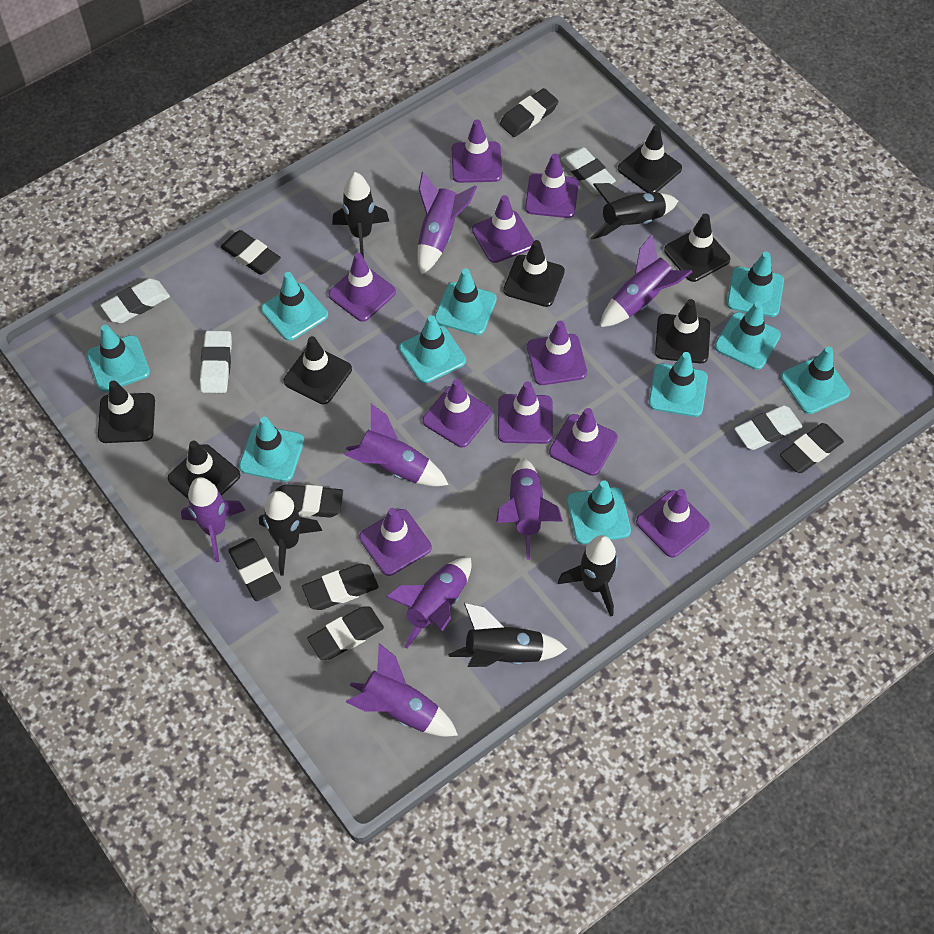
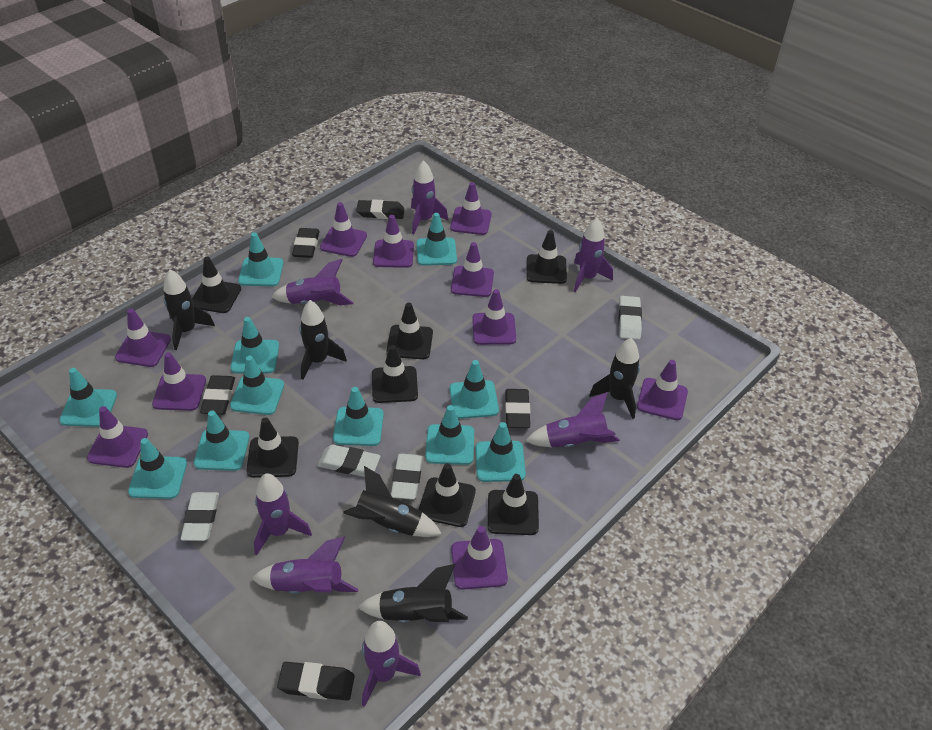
black eraser: [220,230,281,275] [228,538,281,601] [276,484,343,518] [302,564,379,610] [307,607,384,660] [500,88,559,137] [780,423,844,473] = 7 -> [200,375,235,415] [277,662,355,701] [292,228,320,258] [356,200,404,219] [505,389,531,428] = 5
turquoise traffic cone: [87,325,150,392] [239,417,304,482] [261,272,328,341] [399,315,466,383] [435,269,497,335] [567,480,631,544] [649,352,708,417] [715,301,781,370] [727,252,784,317] [781,346,850,414] = 10 -> [59,368,117,427] [128,438,187,499] [194,410,249,471] [230,356,284,415] [231,317,279,374] [238,232,284,286] [333,387,384,446] [416,213,457,266] [425,405,474,465] [450,360,499,419] [475,422,526,482] = 11

